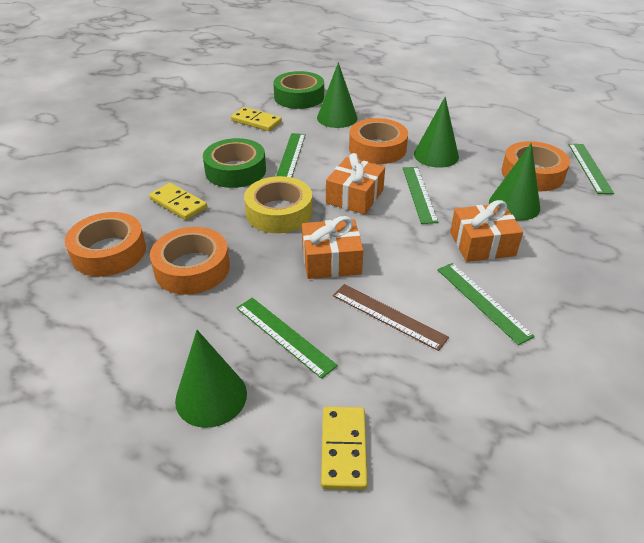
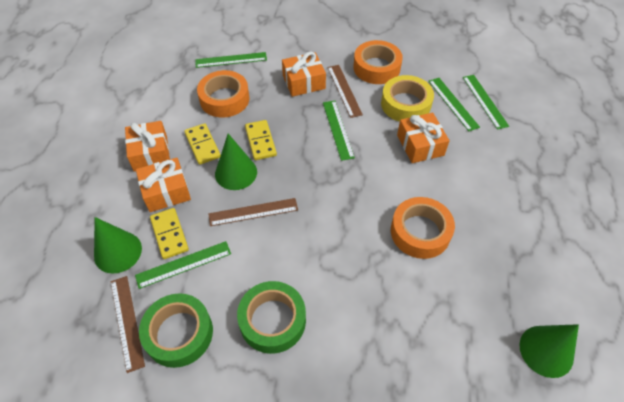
brown ruler: [333,284,449,351] = 1 -> [110,276,145,373] [208,198,298,226] [327,65,363,118] = 3
green cone: [175,330,247,428] [317,62,358,128] [414,97,459,168] [489,143,540,221] = 4 -> [94,217,142,274] [215,134,257,190] [520,324,579,378] = 3
orange gift: [302,216,363,279] [326,153,385,215] [450,200,523,262] = 3 -> [125,121,170,172] [136,158,191,212] [282,52,326,97] [397,112,450,163] = 4
orange tape: [65,212,146,277] [150,227,230,295] [349,118,408,164] [501,141,570,191] = 4 -> [197,70,249,118] [353,40,403,84] [391,197,455,259] = 3

